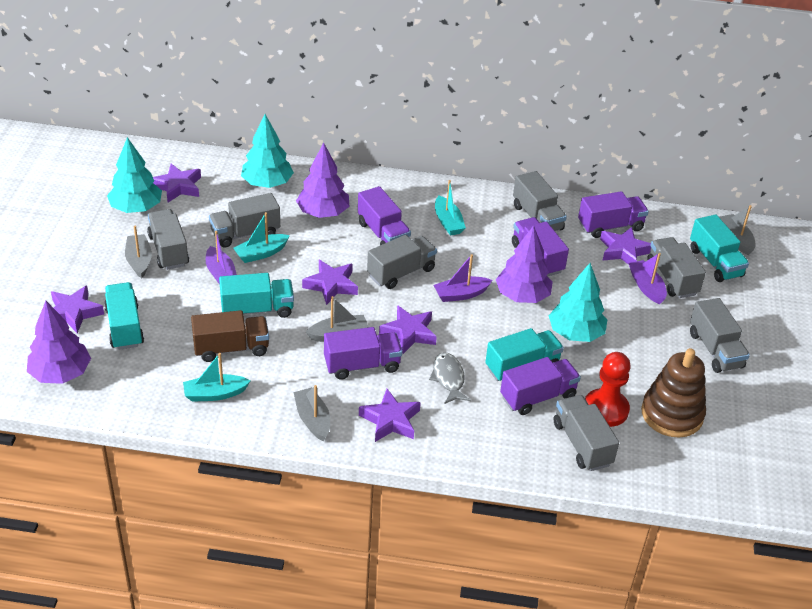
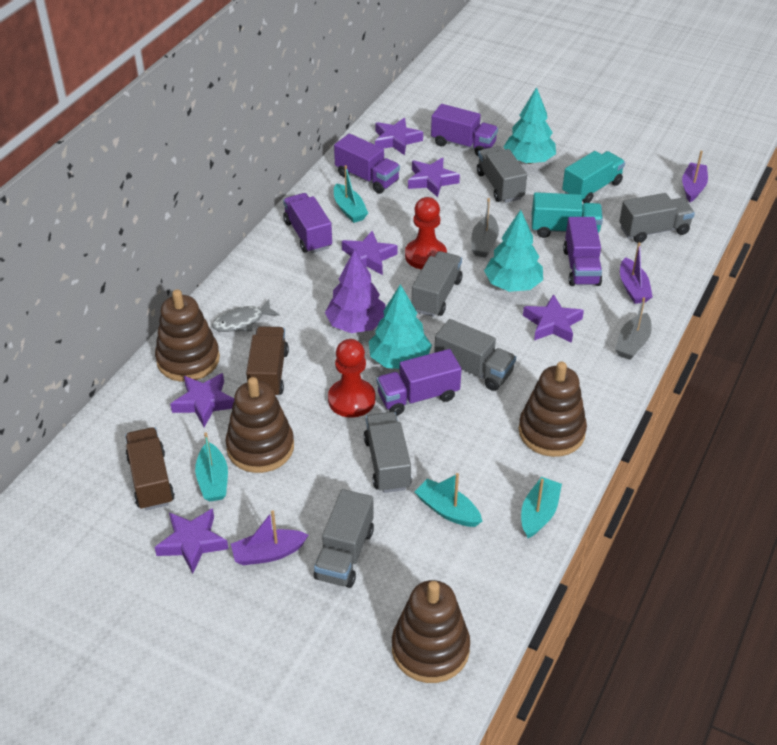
brown stacking toy: [641,348,706,438] = 1 -> [155,289,220,382] [226,377,294,473] [392,580,470,683] [519,361,587,457] = 4
brown truck: [191,310,269,362] = 1 -> [125,427,175,510] [246,326,289,395] = 2
grey boat: [125,226,152,278] [294,385,330,441] [306,296,369,342] [719,205,756,255] = 4 -> [471,198,499,258] [615,297,652,360] = 2
grey truck: [147,209,189,270] [209,193,280,248] [367,235,437,289] [513,171,567,231] [553,395,619,471] [647,237,706,298] [690,298,750,373] = 7 -> [314,489,374,588] [364,412,412,493] [412,251,462,317] [434,319,516,391] [477,146,527,203] [619,193,695,243] = 6
purple tree: [27,301,91,384] [296,143,349,218] [496,225,553,303] = 3 -> [325,249,386,333] = 1
red pawn: [585,352,631,427] = 1 -> [328,339,376,418] [405,197,447,270] = 2
turquoise boat: [183,353,251,402] [233,212,290,263] [435,180,466,236] = 3 -> [195,432,228,502] [334,165,368,223] [415,473,482,527] [521,477,562,538] = 4
turquoise truck: [104,282,144,350] [219,273,294,318] [485,328,564,381] [690,214,749,282] = 4 -> [532,192,603,238] [562,151,625,203] = 2

